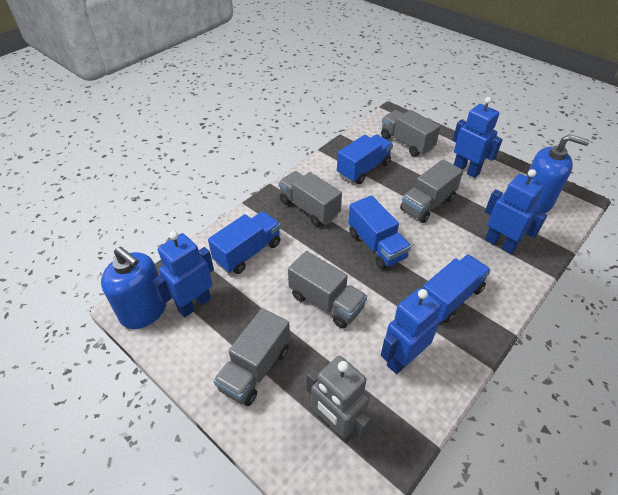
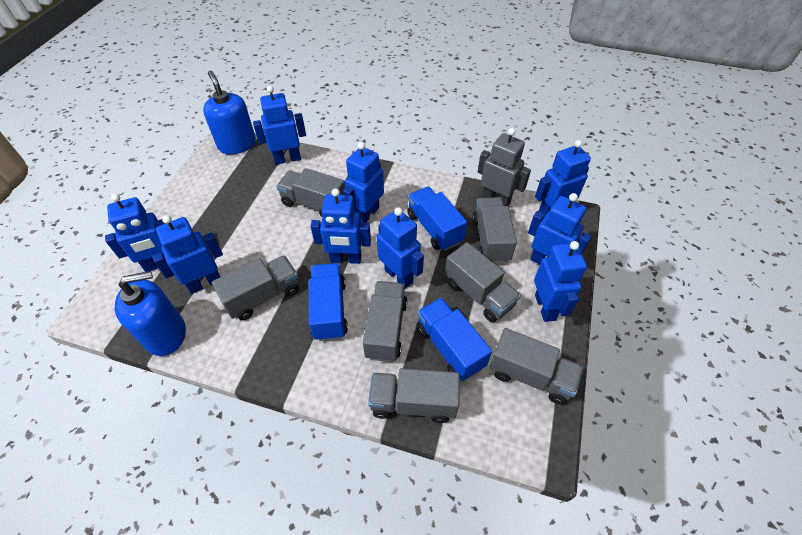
blue robot: [152,231,214,317] [381,288,441,374] [453,97,503,178] [485,169,547,254] = 4 -> [105,194,165,272] [152,215,223,294] [253,86,306,165] [310,188,371,264] [343,142,384,223] [377,207,424,289] [528,193,591,265] [534,241,587,322] [535,140,591,219] = 9
blue truck: [208,211,281,274] [337,135,393,184] [348,195,411,269] [422,254,491,323] = 4 -> [309,263,348,341] [407,187,467,251] [417,298,492,381] = 3
grey truck: [213,308,290,406] [278,171,342,226] [288,251,367,328] [381,110,441,157] [400,159,463,223] = 5 -> [212,255,299,320] [276,168,345,217] [363,281,407,362] [368,368,460,423] [445,242,521,322] [472,197,517,263] [489,328,583,405] = 7

